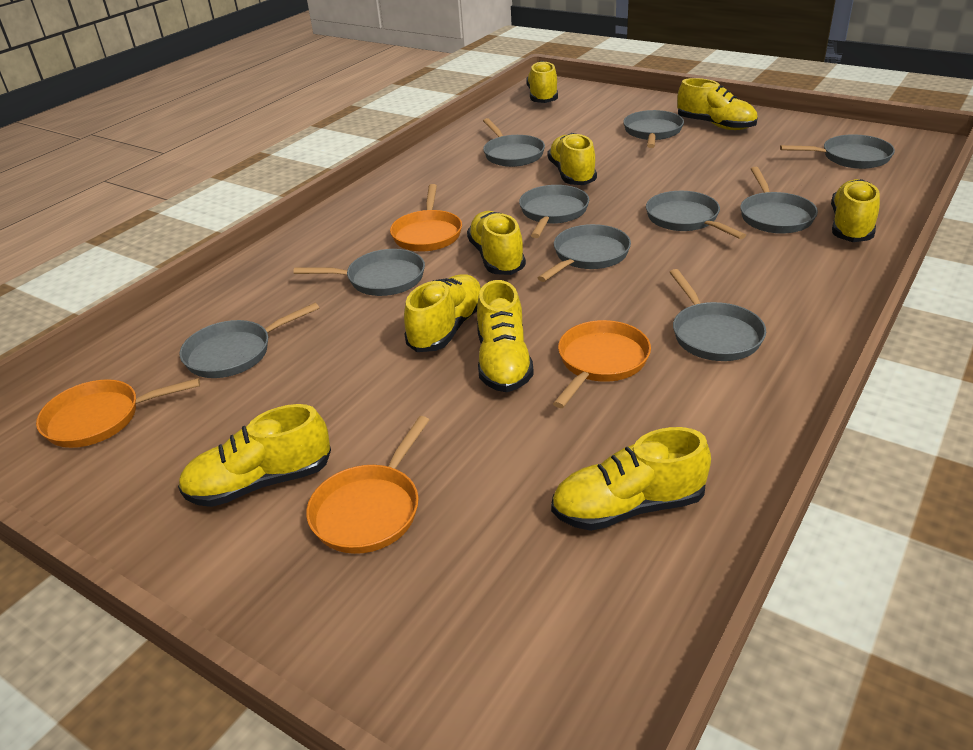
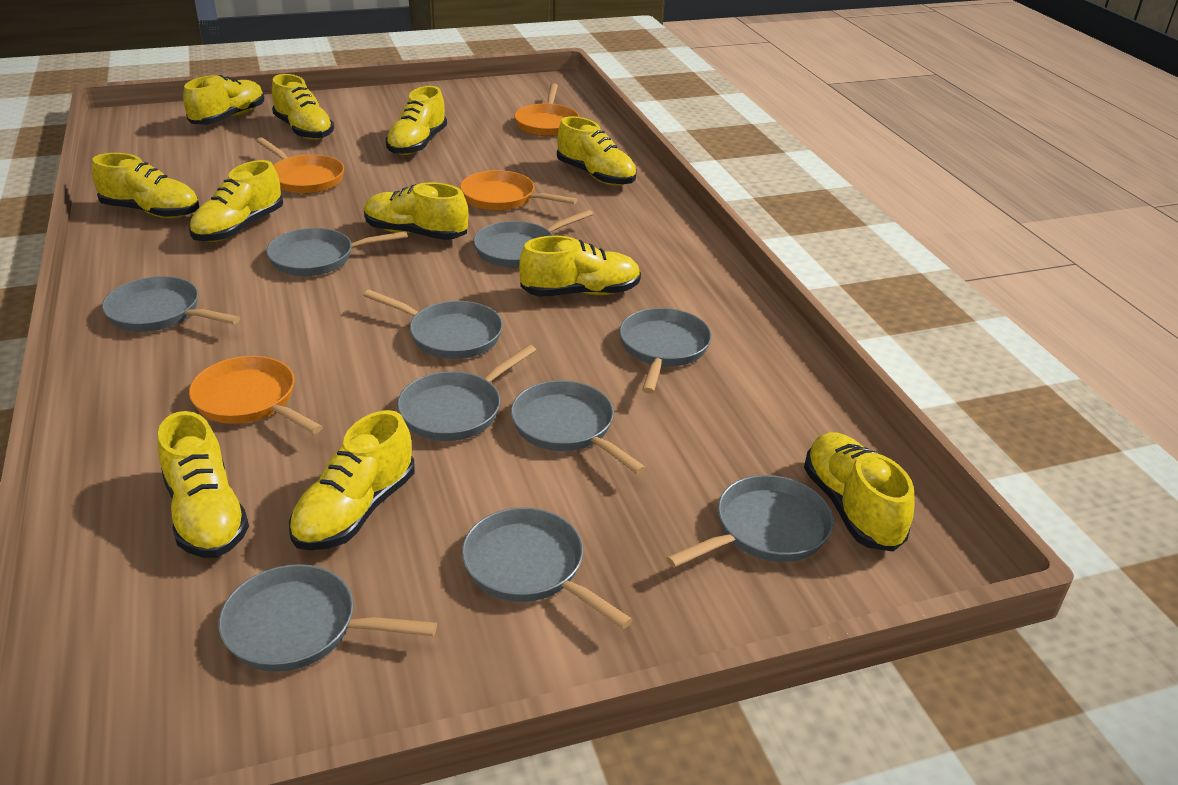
yellow shoe: [178,404,331,507] [404,274,481,352] [467,211,526,275] [477,280,534,392] [526,61,558,103] [547,133,597,185] [551,427,711,531] [677,78,758,130] [831,179,880,242] = 9 -> [92,153,199,218] [158,411,249,558] [183,75,264,125] [189,160,283,242] [272,74,334,140] [289,410,415,551] [364,182,468,240] [386,86,447,155] [519,236,641,297] [557,116,637,186] [804,432,915,552] = 11

